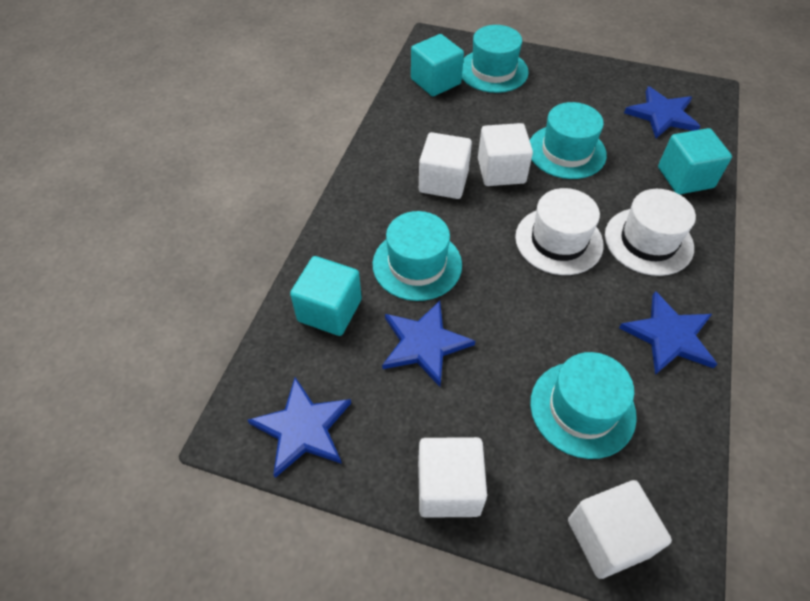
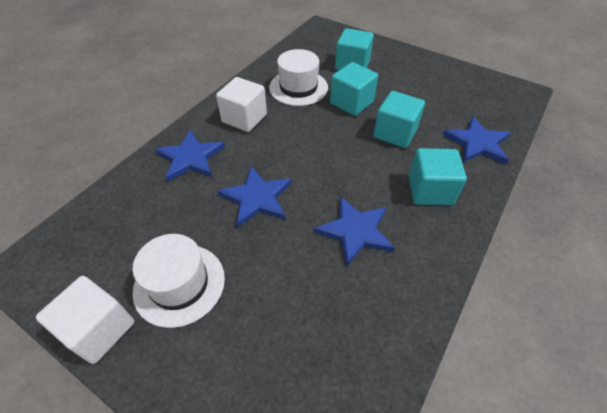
turquoise cube: [290,256,362,336] [411,34,464,96] [658,128,732,194] = 3 -> [330,62,378,116] [335,28,374,70] [373,91,425,148] [409,148,467,206] = 4
turquoise hat: [373,211,462,301] [462,25,529,93] [530,102,607,179] [530,352,637,459] = 4 -> none = 0
white cube: [418,437,487,518] [419,132,472,199] [478,123,533,186] [568,480,672,579] = 4 -> [36,276,134,364] [216,77,267,132] = 2

